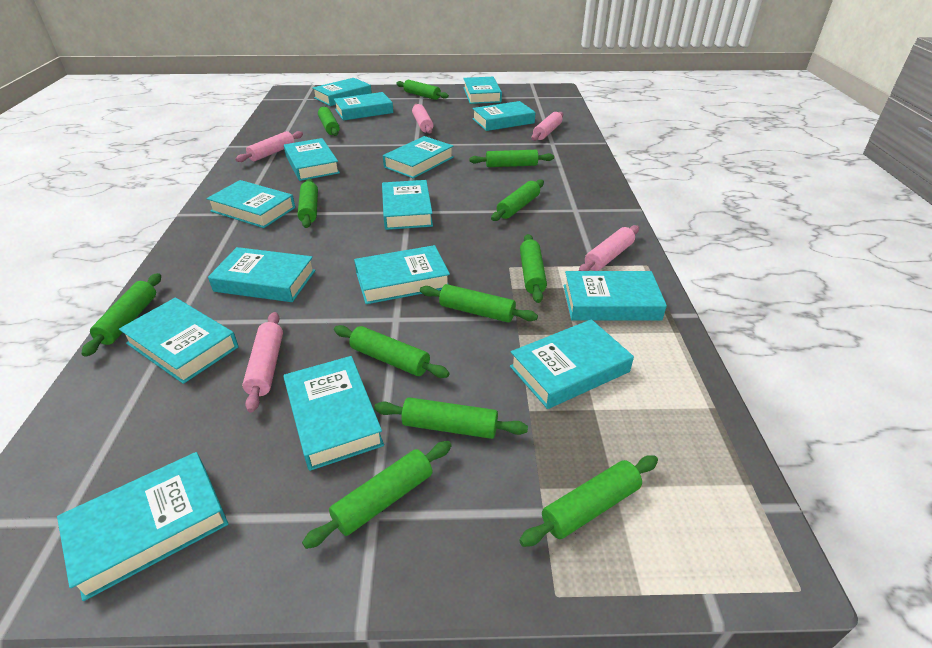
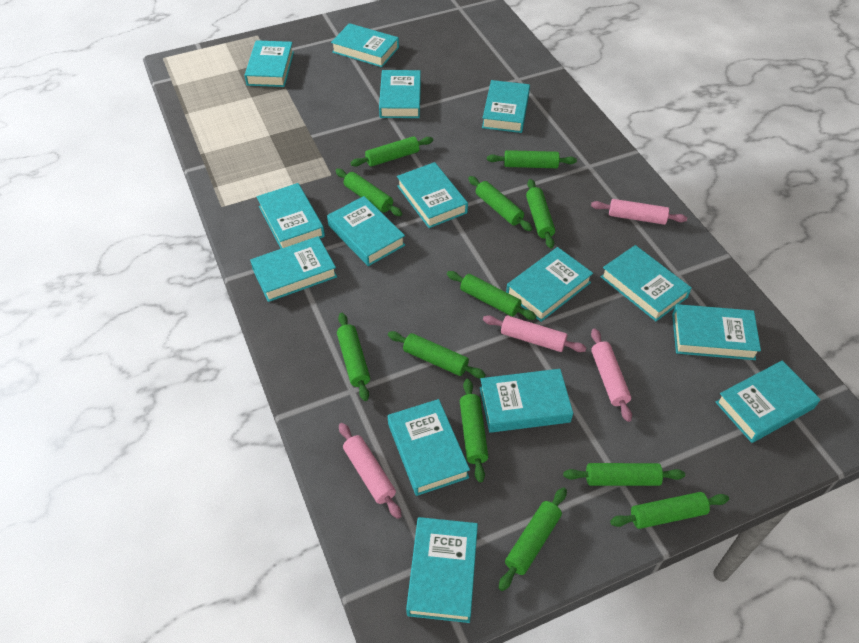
pink rolling pin: [236,131,303,162] [242,312,283,412] [412,104,433,134] [531,112,563,141] [579,225,639,271] = 5 -> [339,423,401,519] [483,315,587,352] [591,199,687,225] [591,328,632,422] = 4

